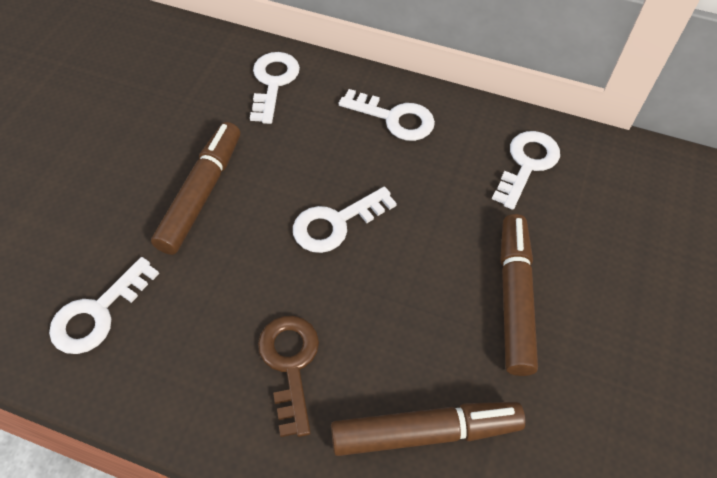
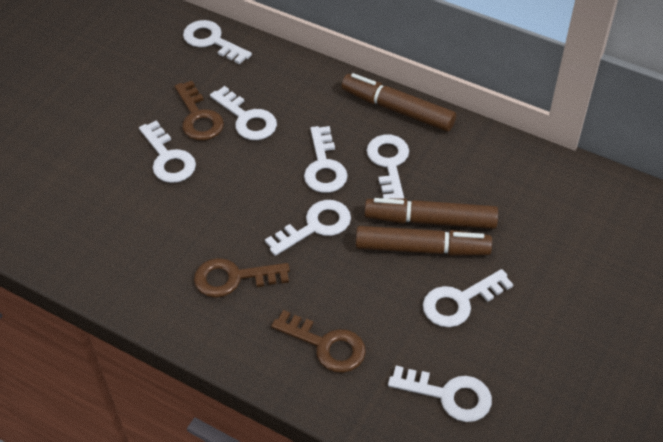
brown key: [258,316,319,437] = 1 -> [175,81,224,141] [194,258,290,298] [271,310,366,373] = 3
white key: [49,257,159,354] [250,52,300,124] [293,187,397,253] [339,89,435,141] [492,131,560,210] = 5 -> [139,120,196,183] [183,20,252,65] [210,86,277,140] [265,200,351,256] [304,126,348,193] [366,135,409,199] [388,366,492,422] [423,269,513,327] = 8

